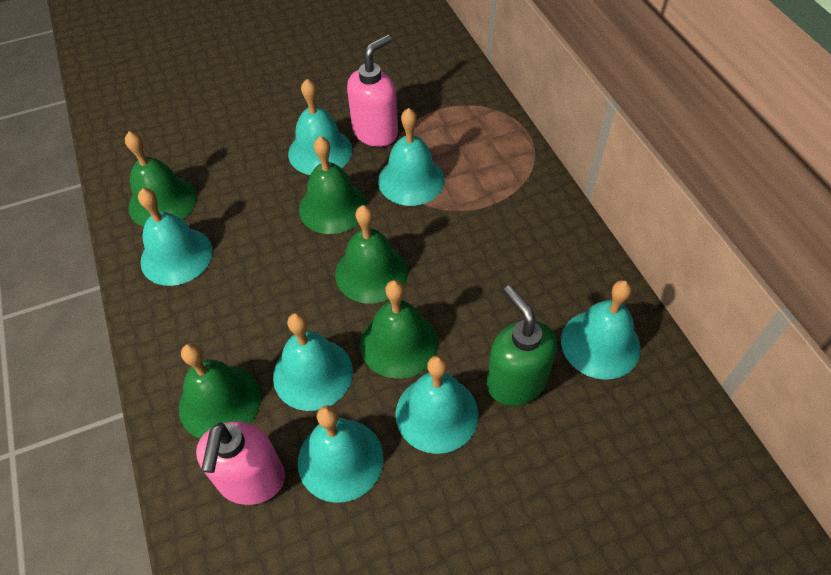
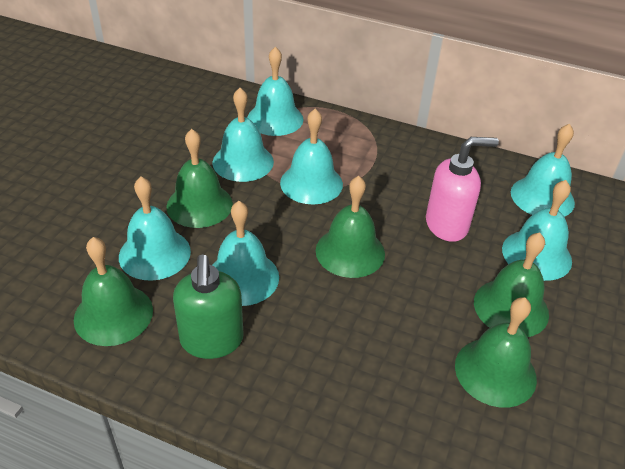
pink soap dispenser: [196,422,285,505] [347,35,398,147] = 2 -> [426,137,499,242] = 1

